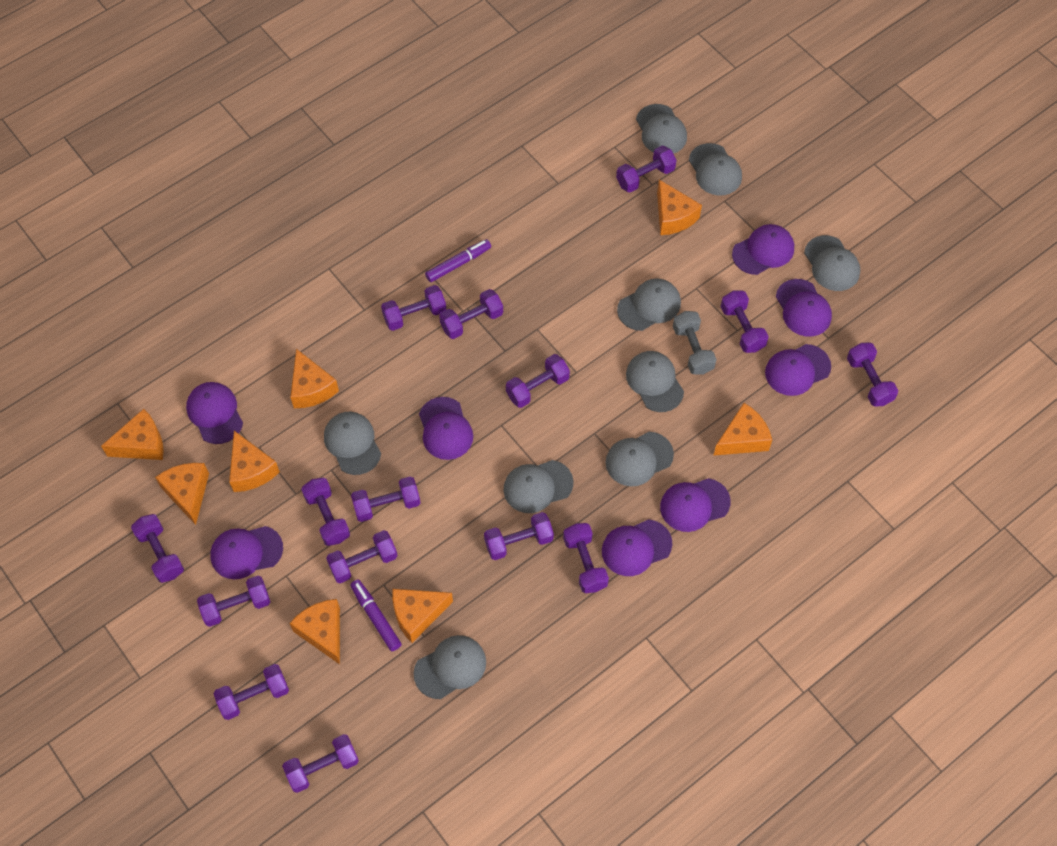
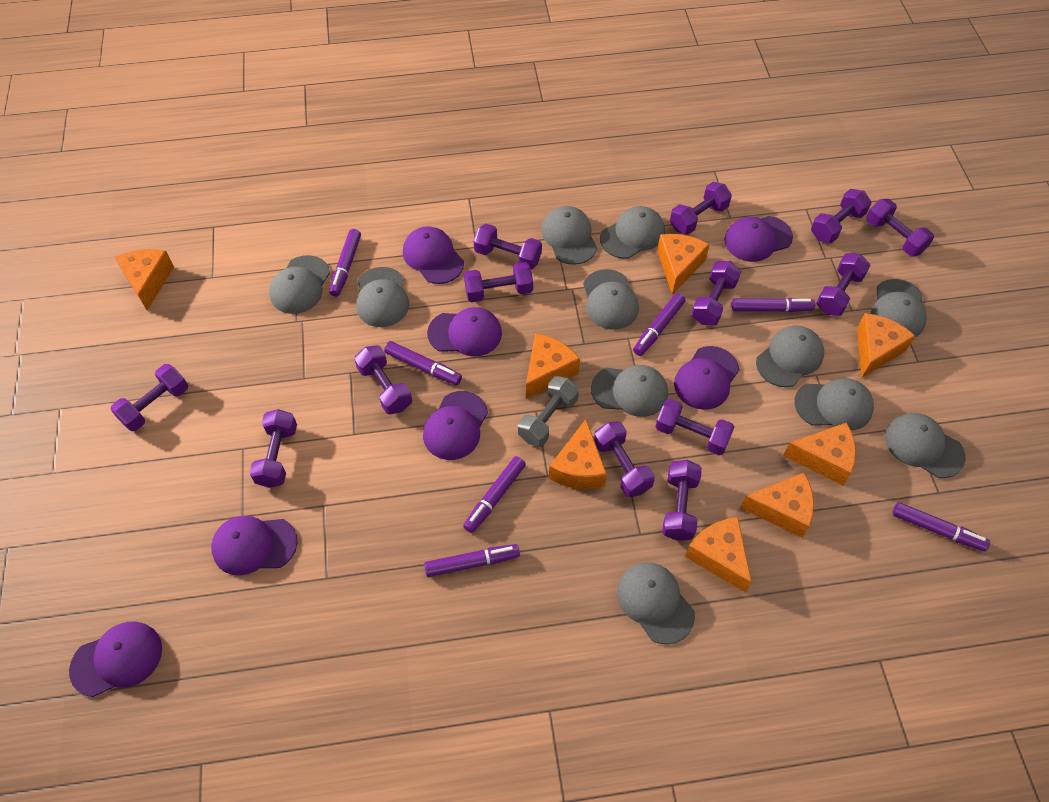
grey cap: [324,412,381,475] [413,635,486,699] [503,460,574,513] [606,432,674,486] [617,278,681,331] [626,351,684,412] [636,104,687,154] [689,143,742,195] [804,235,860,291] = 9 -> [269,255,330,314] [356,267,409,327] [541,206,597,265] [583,269,639,330] [591,365,668,417] [600,206,665,259] [617,562,695,644] [756,326,824,387] [794,378,874,430] [871,279,927,337] [885,413,965,478] = 11
purple cap: [186,382,243,444] [210,526,283,579] [419,397,473,460] [602,519,672,576] [660,478,731,532] [732,224,794,275] [765,344,831,396] [776,279,832,337] = 8 -> [69,621,162,697] [211,516,298,576] [403,226,464,284] [423,391,488,460] [427,307,502,356] [674,346,739,410] [724,216,793,262] = 7
purple dumbbell: [131,514,184,583] [197,576,270,627] [213,664,289,720] [282,734,359,793] [301,477,350,546] [326,530,398,583] [351,476,420,522] [381,285,446,331] [439,289,503,339] [484,512,554,560] [506,354,570,408] [563,523,609,593] [616,146,677,193] [721,291,769,353] [847,343,898,407] = 15 -> [110,364,188,431] [249,409,297,488] [354,345,412,414] [464,262,533,302] [474,224,542,270] [594,421,655,497] [655,398,734,455] [662,460,702,541] [670,182,732,235] [691,261,741,325] [811,189,871,243] [816,253,871,316] [866,199,934,256] = 13
purple marker: [350,579,402,651] [425,239,491,282] = 2 -> [329,229,361,297] [384,341,462,385] [424,544,520,577] [463,456,526,533] [633,293,686,356] [732,298,815,312] [892,502,990,551] = 7

